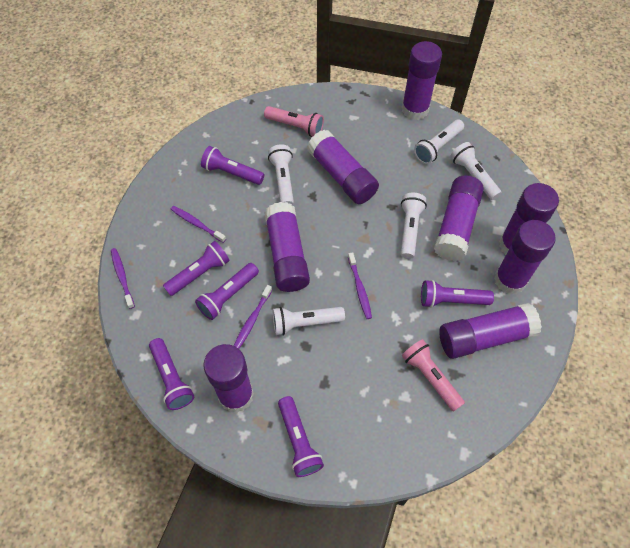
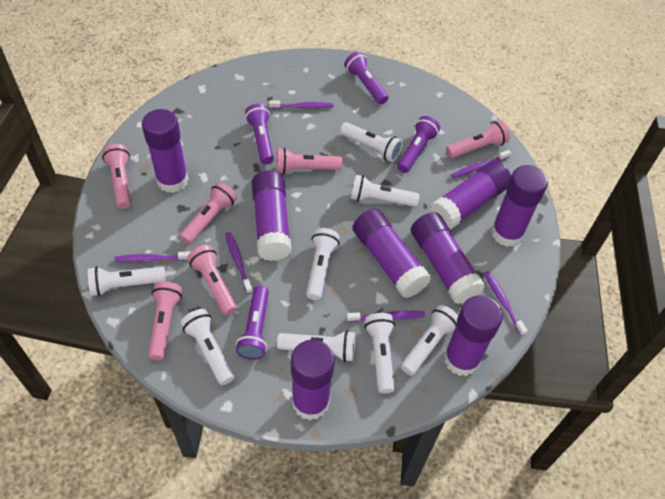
pink flashlight: [264,106,324,137] [402,339,465,411] = 2 -> [102,144,131,209] [148,282,182,360] [179,182,237,245] [187,245,237,316] [276,148,342,174] [446,120,510,159] = 6
purple flashlight: [149,338,194,410] [163,241,230,296] [195,263,259,320] [201,146,264,185] [278,396,324,477] [421,280,494,308] = 6 -> [236,285,269,360] [245,103,274,165] [344,51,389,104] [397,116,440,173] = 4
purple toothbrush: [111,248,135,309] [171,206,226,243] [234,285,272,349] [348,252,372,319] = 4 -> [114,252,190,262] [225,232,253,294] [269,100,334,109] [346,311,425,322] [451,150,511,179] [484,271,528,336] = 6
white flashlight: [268,144,294,205] [273,307,345,336] [401,193,427,259] [414,120,464,164] [451,142,502,200] = 5 -> [88,266,166,296] [181,309,234,385] [277,331,355,362] [306,228,340,300] [340,122,403,162] [351,175,420,207] [364,313,395,393] [401,305,458,376] = 8

